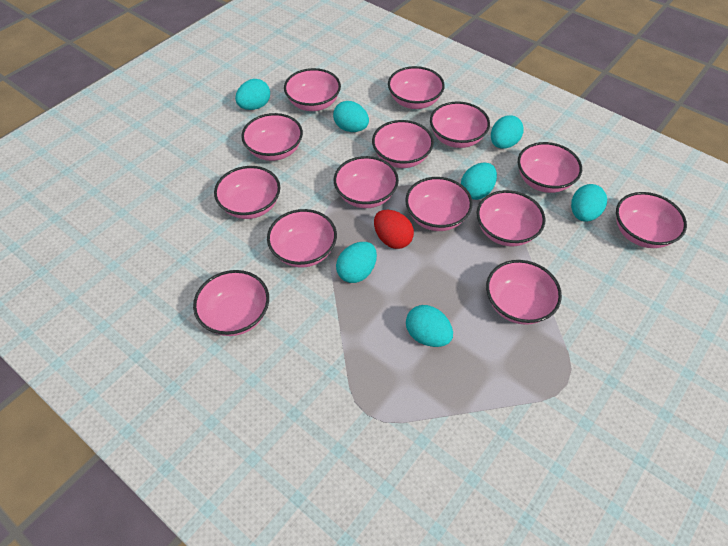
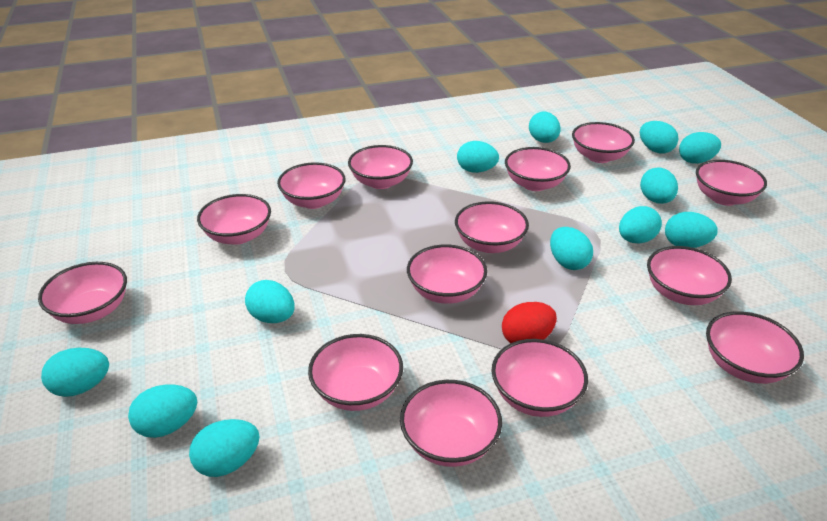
turquoise egg: [235,79,270,110] [333,101,369,132] [336,242,377,283] [406,305,453,347] [461,162,497,200] [491,115,524,149] [571,184,607,222] = 7 -> [41,348,109,397] [128,385,197,438] [189,419,260,477] [245,280,295,323] [457,141,499,173] [529,112,561,143] [550,227,593,270] [619,206,662,244] [640,121,678,154] [640,167,678,204] [665,212,718,248] [679,132,721,164] = 12

